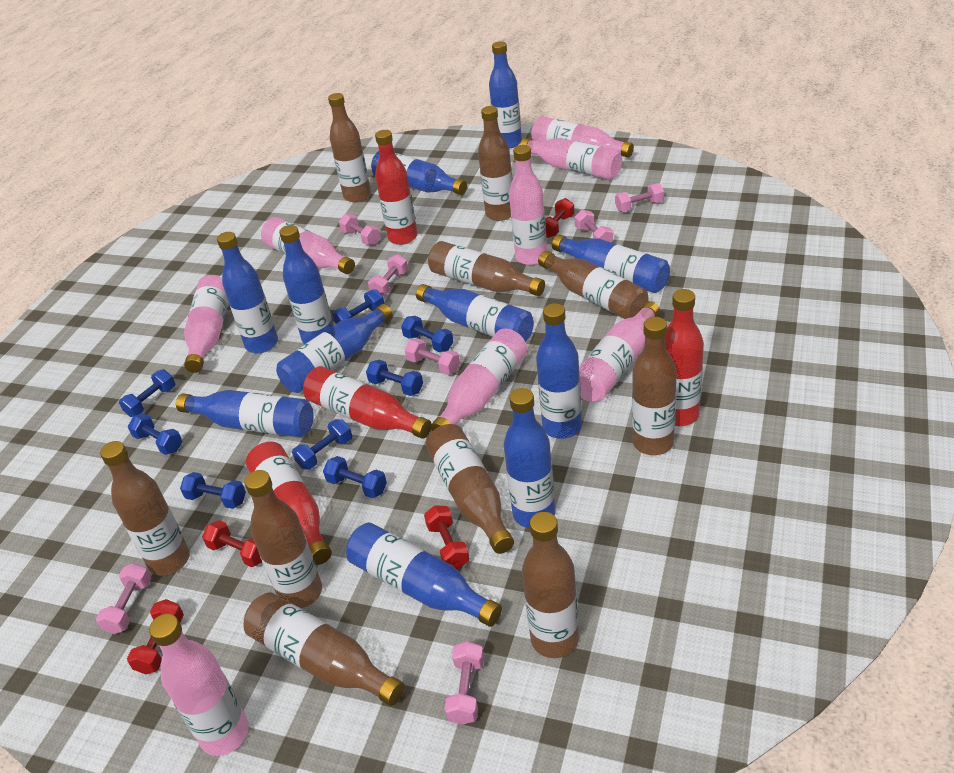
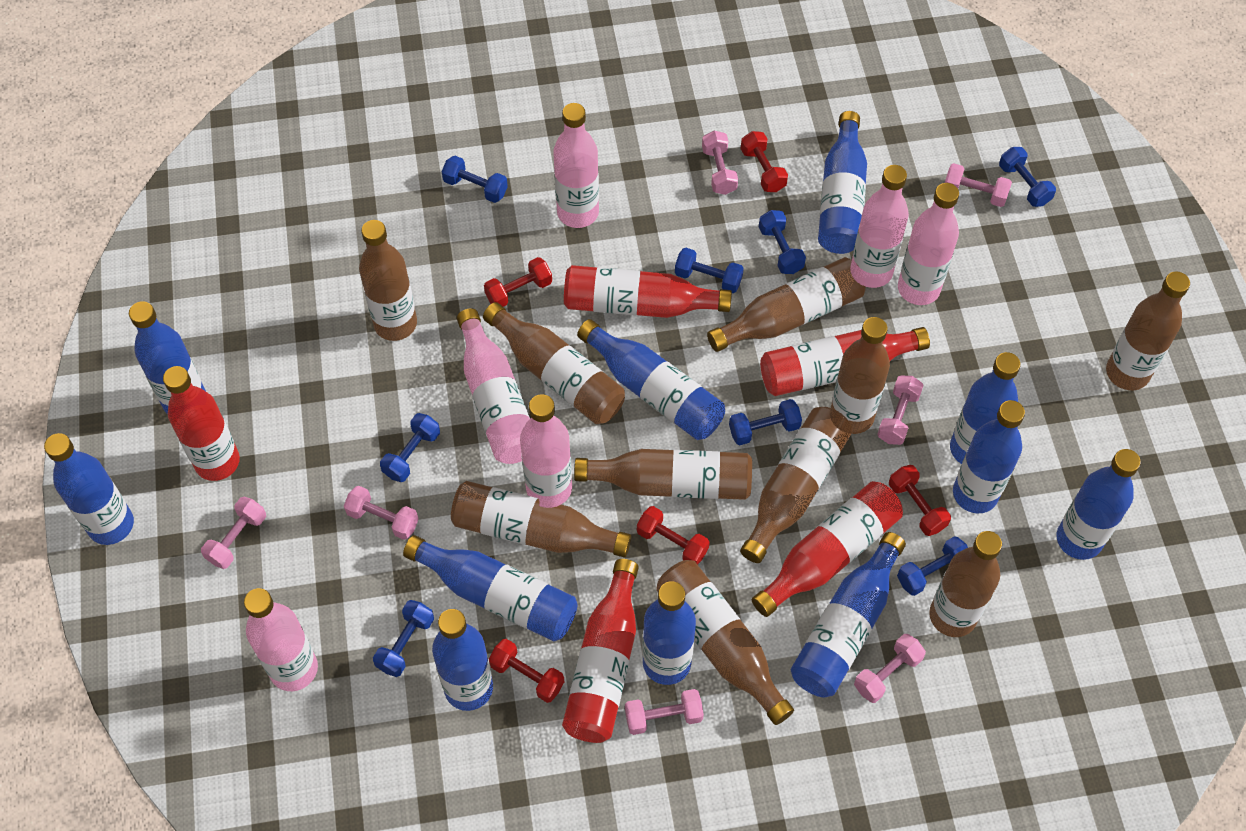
pink bottle: [149,614,249,756] [184,275,228,373] [261,217,355,274] [431,328,527,431] [509,145,547,265] [520,138,622,180] [531,116,634,157] [579,301,660,402] = 8 -> [244,588,318,691] [457,308,530,464] [520,394,572,504] [553,103,599,228] [852,165,909,288] [898,183,959,305] = 6
red bottle: [246,442,332,565] [303,366,431,439] [375,130,418,245] [665,289,704,426] = 4 -> [163,366,240,481] [562,559,639,743] [564,265,732,318] [752,481,903,617] [760,327,930,396] = 5
red dumbbell: [127,599,184,674] [202,520,262,567] [424,505,470,569] [545,198,575,238] = 4 -> [484,257,552,307] [489,639,565,703] [637,506,710,565] [741,131,788,192] [889,465,951,536] = 5

